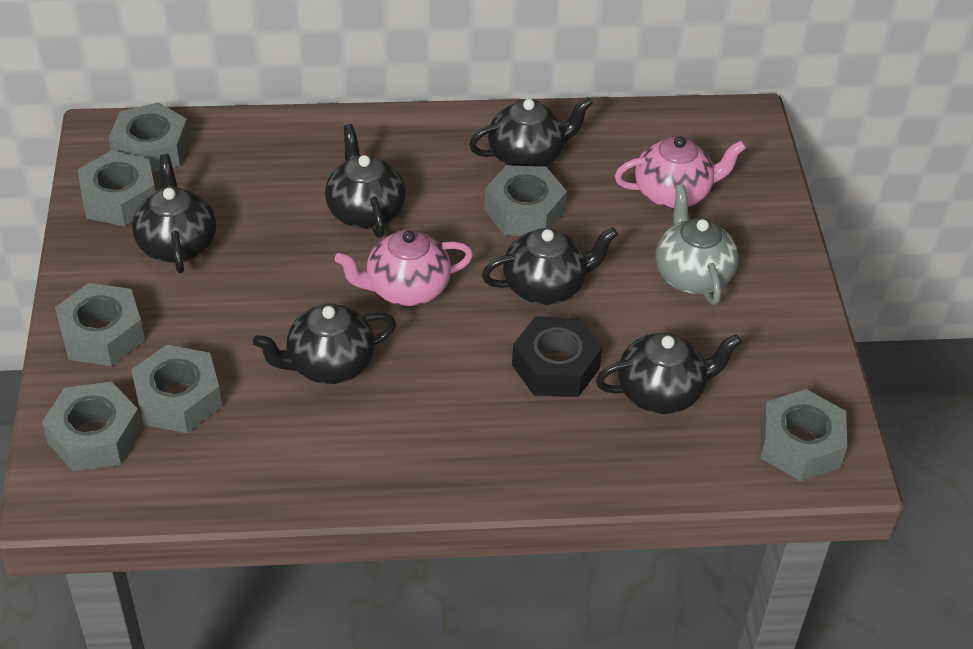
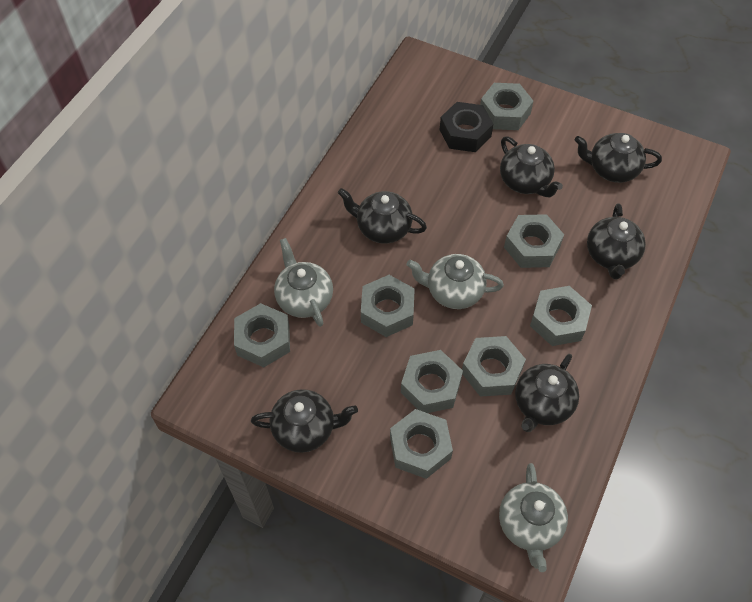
grey nut: [42,381,142,472] [55,283,145,366] [78,151,155,227] [109,102,190,173] [131,345,222,433] [484,165,567,236] [760,389,847,481] = 7 -> [234,303,290,367] [361,275,415,337] [390,409,453,479] [401,350,463,413] [462,336,526,397] [480,83,533,130] [504,214,564,268] [530,286,592,346] = 8
grey teapot: [655,185,739,305] = 1 -> [274,238,333,327] [406,254,504,309] [499,463,568,572] = 3
pink teapot: [334,229,473,306] [615,136,746,209] = 2 -> none = 0

